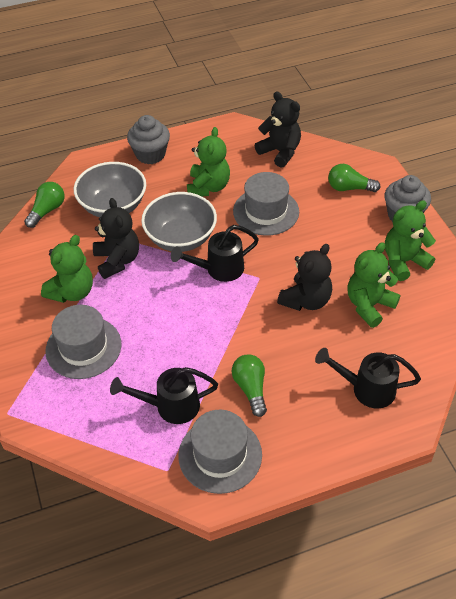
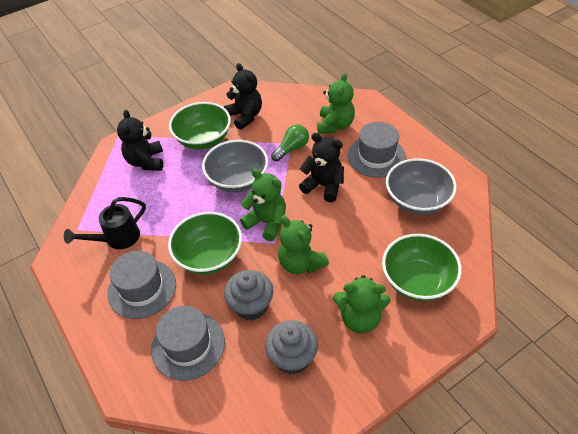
black watering can: [110,367,218,424] [171,225,259,282] [315,348,421,409] = 3 -> [64,197,146,249] = 1
green bowl: none = 0 -> [168,212,242,275] [169,102,231,150] [382,234,462,301] = 3
green light bulb: [24,182,64,228] [232,354,267,417] [328,164,381,192] = 3 -> [271,124,309,162] = 1

